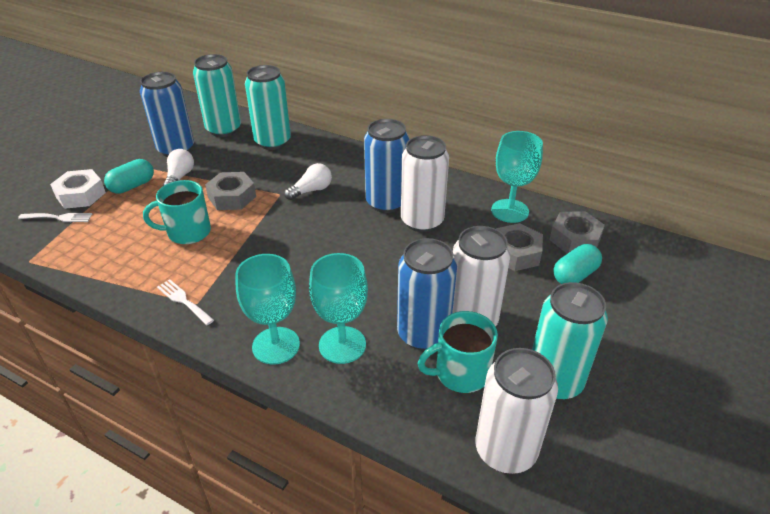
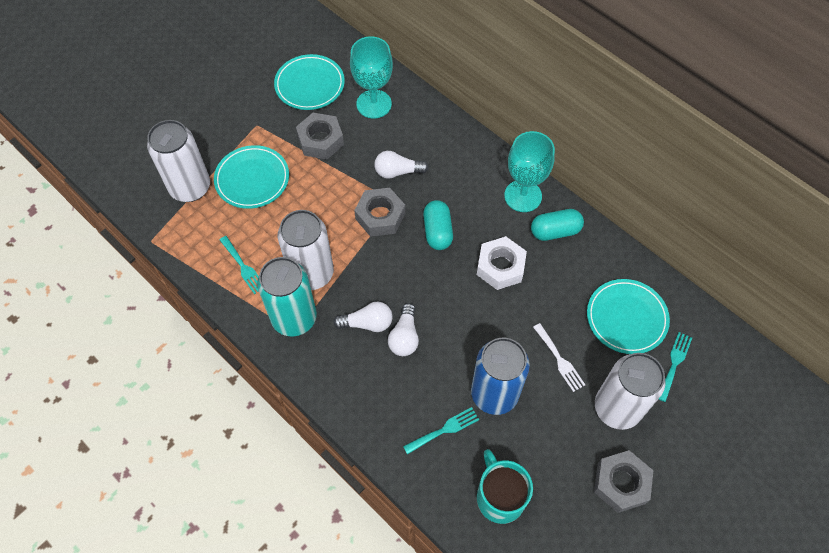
blue can: [140,72,194,157] [364,119,409,213] [397,238,457,350] = 3 -> [471,338,530,415] = 1
turquoise can: [193,54,241,137] [245,65,291,150] [532,282,608,400] = 3 -> [257,257,317,336] = 1
turquoise fork: none = 0 -> [220,236,259,294] [403,407,479,455] [659,332,692,402] = 3
turquoise goblet: [235,254,300,365] [309,253,368,364] [491,131,543,223] = 3 -> [350,36,393,118] [504,131,555,212] = 2
turquoise mug: [143,180,211,244] [417,311,498,393] = 2 -> [477,449,533,524] = 1
turquoise plate: none = 0 -> [214,145,289,209] [274,54,345,110] [587,279,670,354] = 3
white fork: [18,213,92,222] [157,279,214,325] = 2 -> [533,323,585,392] = 1
white light bulb: [163,149,194,186] [284,163,332,200] = 2 -> [333,302,393,332] [374,151,429,179] [388,303,419,356] = 3

